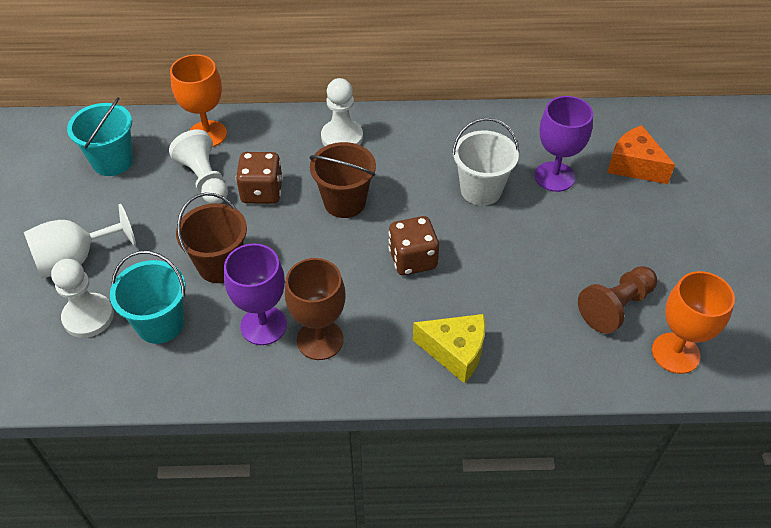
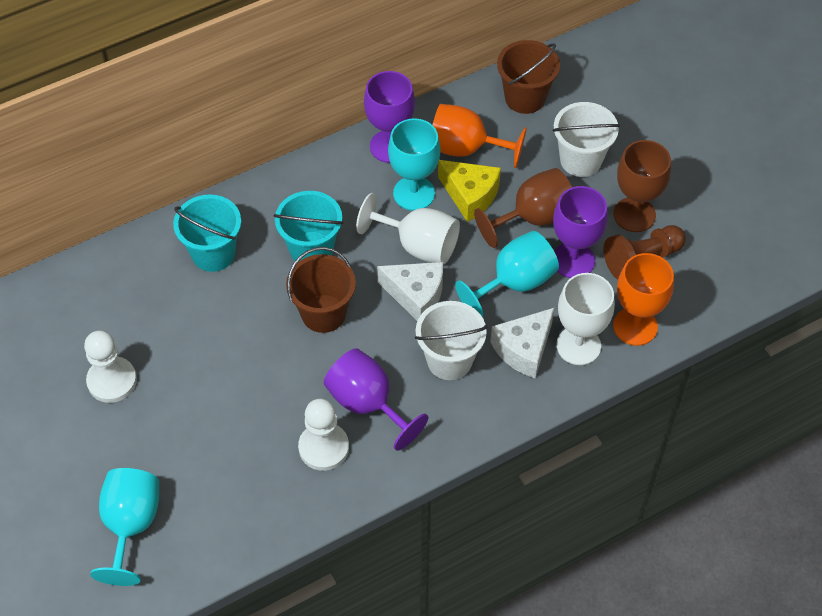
brown dice: [236,152,283,204] [388,216,439,275] = 2 -> none = 0
brown goblet: [285,258,345,360] = 1 -> [474,168,572,248] [613,140,671,232] = 2
orange cheese: [607,125,675,184] = 1 -> none = 0
purple goblet: [224,243,287,345] [535,96,593,192] = 2 -> [324,348,428,451] [364,71,415,163] [553,186,608,278] = 3
turquoise goblet: none = 0 -> [90,468,159,586] [388,118,440,211] [455,231,559,318] = 3
white bucket: [452,118,519,206] = 1 -> [415,301,488,380] [553,102,620,177] = 2
white cheese: none = 0 -> [377,262,443,321] [490,307,555,378] = 2
white goblet: [24,204,136,278] = 1 -> [356,193,460,264] [556,273,615,365] = 2
white pawn: [51,259,114,338] [169,129,228,204] [321,78,363,146] = 3 -> [84,330,137,403] [298,398,349,471] = 2

